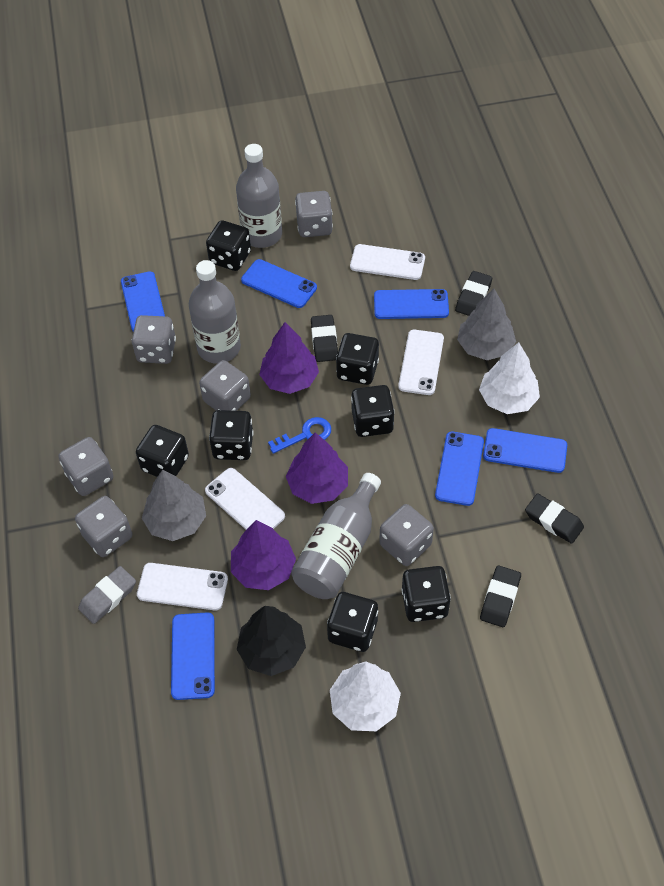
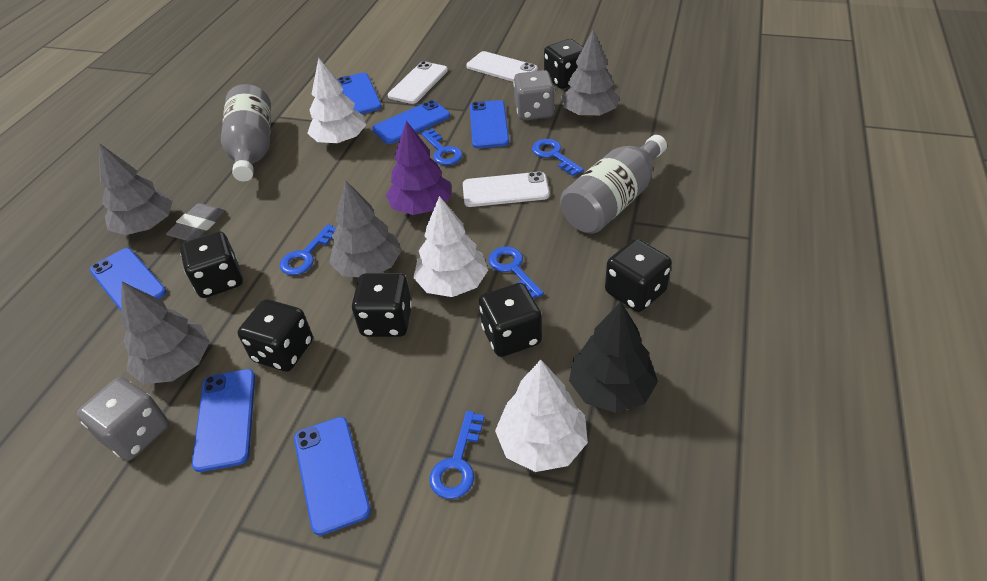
black dice: [136,425,189,477] [206,220,251,271] [209,410,254,460] [327,592,378,652] [336,333,379,385] [351,385,395,437] [401,566,451,622] = 7 -> [180,231,243,298] [238,299,313,372] [352,273,412,337] [479,283,542,357] [544,39,583,89] [605,239,672,312] = 6
black eraser: [311,315,338,362] [455,271,492,316] [480,565,521,627] [525,493,584,544] = 4 -> none = 0
blue key: [268,417,331,454] = 1 -> [280,224,336,275] [421,128,463,165] [430,411,484,499] [488,247,544,298] [532,139,584,176] = 5
grey bottle: [189,260,241,364] [236,144,282,248] [291,473,381,599] = 3 -> [221,84,271,182] [560,135,667,234] = 2
grey dice: [59,437,113,496] [75,496,132,557] [132,315,176,364] [199,360,251,411] [295,191,333,237] [379,504,434,566] = 6 -> [77,377,169,461] [513,70,555,121] = 2
grey tree: [142,470,206,541] [457,288,516,360] = 2 -> [99,143,173,235] [121,282,210,384] [329,180,402,278] [561,29,620,117] = 4
purple tree: [231,520,296,590] [259,322,319,394] [286,432,348,504] = 3 -> [386,121,451,215] = 1
white phone: [137,563,228,610] [205,468,285,530] [350,244,425,280] [398,330,444,395] = 4 -> [388,61,448,104] [463,172,550,207] [466,51,538,82] = 3
white tree: [330,661,401,731] [479,342,540,414] = 2 -> [307,58,366,144] [413,196,488,297] [495,359,588,472] = 3

